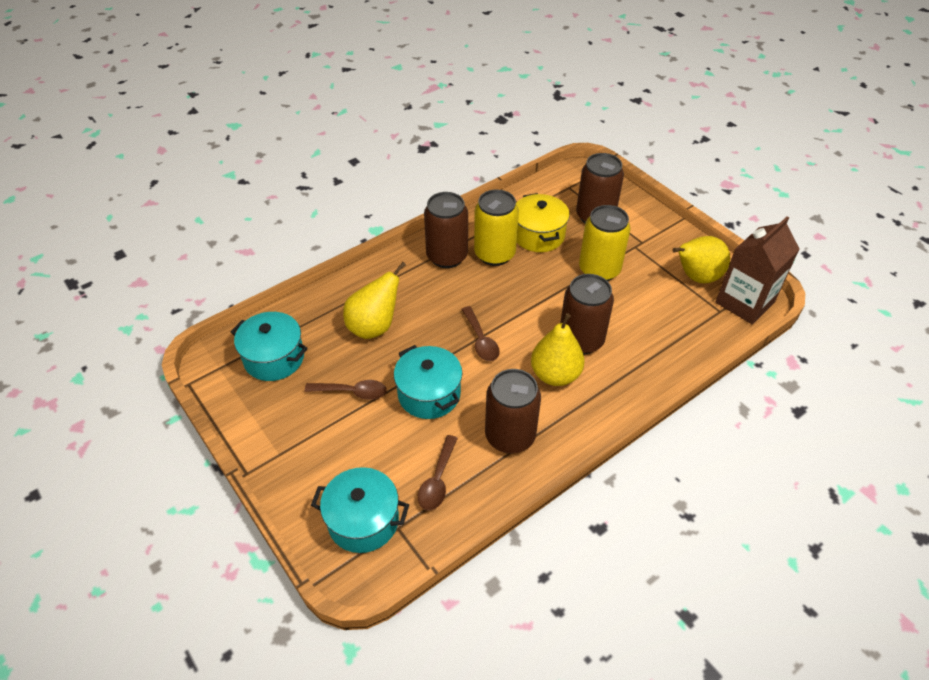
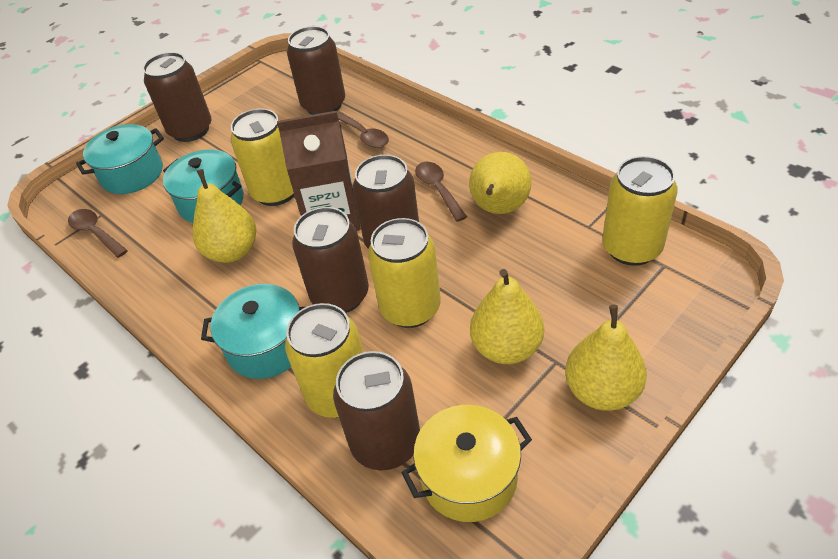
brown can: [424,192,468,268] [485,369,541,454] [560,274,614,355] [576,153,624,223] = 4 -> [143,52,211,142] [287,26,345,115] [292,207,369,313] [333,351,420,470] [353,155,419,249] = 5
yellow can: [474,189,519,266] [579,205,631,281] = 2 -> [230,109,294,206] [285,303,363,418] [368,218,441,328] [602,156,678,266] = 4
yellow pear: [343,262,406,339] [531,313,585,386] [672,236,730,283] = 3 -> [193,169,256,263] [469,152,531,214] [470,269,544,364] [565,305,647,411] = 4

